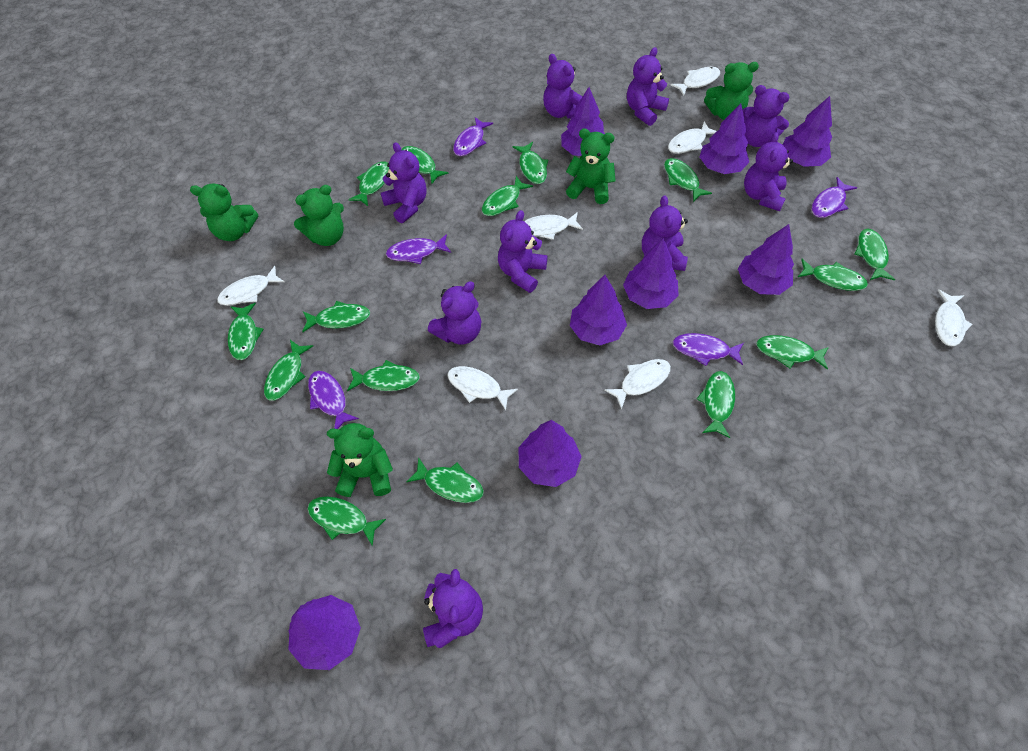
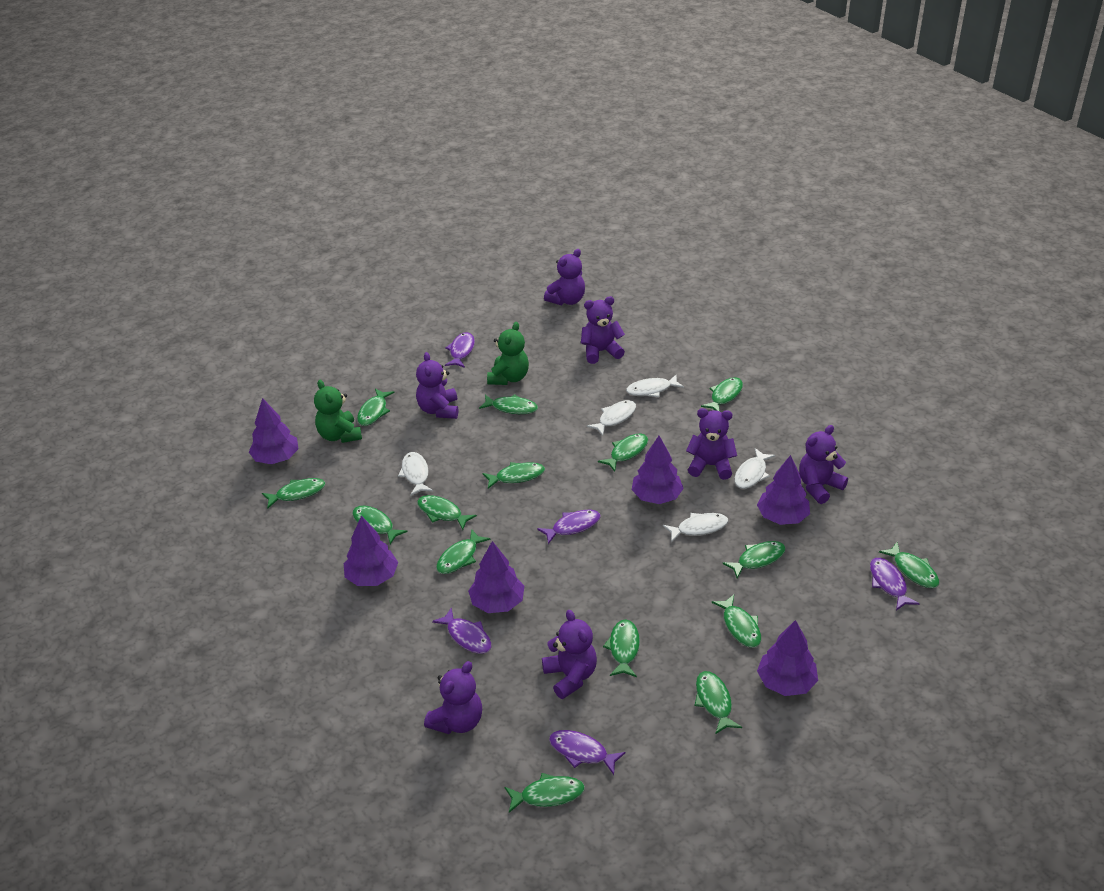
green teddy bear: [190,184,258,241] [294,185,344,246] [327,423,393,497] [566,129,616,204] [704,62,759,120] = 5 -> [314,380,362,443] [487,322,529,385] = 2
purple teddy bear: [381,142,427,223] [423,569,483,648] [428,281,481,344] [498,210,547,293] [543,54,583,118] [627,47,669,126] [642,196,688,271] [743,85,790,147] [744,132,793,211] = 9 -> [416,352,458,419] [424,661,482,734] [542,610,597,699] [544,249,585,305] [581,296,625,364] [686,408,737,480] [799,425,848,504] = 7
purple tree: [288,595,361,670] [519,420,582,487] [561,87,605,156] [570,275,627,345] [623,238,679,309] [700,104,749,174] [738,224,794,295] [782,96,832,167] = 8 -> [249,398,299,464] [344,516,398,586] [468,541,524,613] [632,436,684,504] [757,455,810,525] [757,620,818,696] = 6
white fish: [217,266,285,306] [447,366,518,410] [524,212,583,240] [604,359,671,410] [668,121,716,154] [671,67,720,96] [935,289,972,346] = 7 -> [398,452,433,496] [587,400,636,436] [626,374,684,397] [663,513,728,542] [734,448,776,489] = 5

